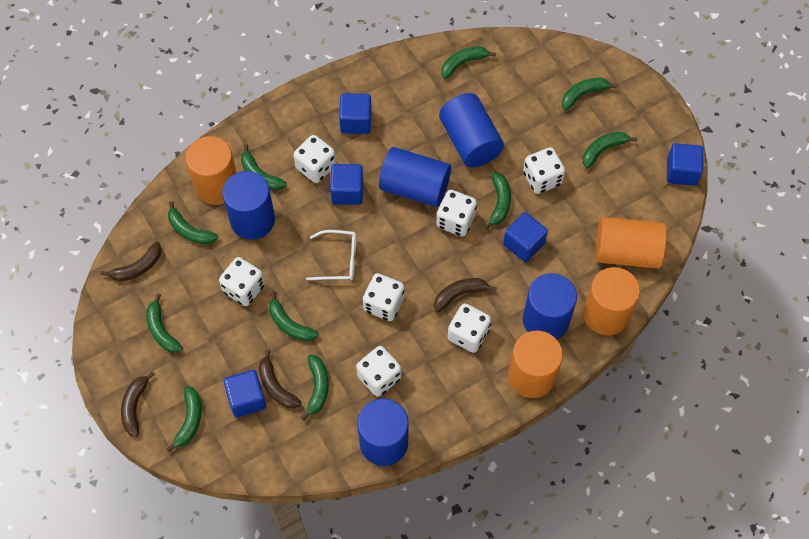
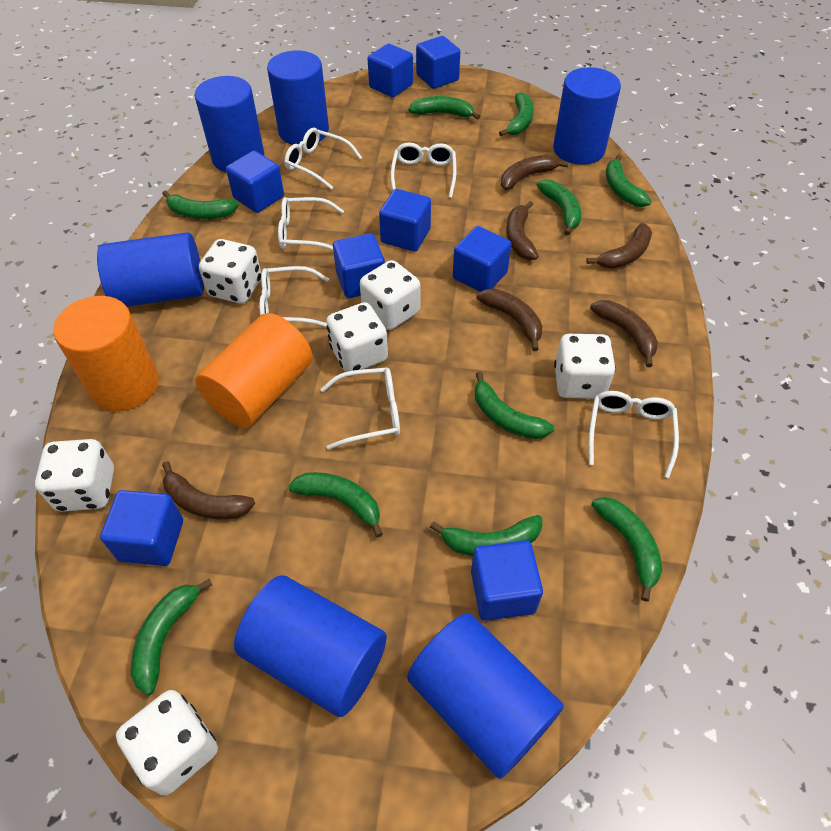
blue cube: [224,370,266,418] [330,164,363,205] [339,93,372,134] [503,212,548,262] [667,143,703,186] = 5 -> [100,490,183,566] [226,151,284,213] [333,233,385,298] [368,43,413,97] [379,189,431,252] [416,36,460,89] [453,226,511,292] [471,540,543,621] = 8
blue cylinder: [222,171,275,240] [357,399,408,466] [379,147,451,207] [439,93,504,167] [523,273,577,339] = 5 -> [97,232,204,307] [195,76,264,173] [234,576,387,717] [267,51,329,145] [407,613,564,779] [553,67,621,165] = 6
brown banana: [100,242,162,281] [121,371,155,437] [259,350,301,408] [434,278,497,313] = 4 -> [162,461,255,519] [477,289,542,351] [501,155,568,190] [506,201,539,260] [586,223,652,269] [590,300,658,367] = 6
orange cylinder: [185,136,237,205] [508,331,563,398] [583,267,640,335] [595,217,667,269] = 4 -> [53,296,159,411] [195,313,313,428] = 2
white dice: [219,257,265,306] [293,135,336,183] [356,346,401,397] [363,273,404,321] [436,190,477,237] [448,304,491,353] [523,147,565,194] = 7 -> [35,439,114,512] [116,690,218,796] [199,239,262,304] [326,302,388,372] [360,260,420,330] [554,334,616,399] = 6
white glasses: [306,230,356,280] = 1 -> [259,266,329,327] [278,197,344,250] [284,128,362,190] [320,367,400,450] [391,142,457,198] [589,391,679,478] = 6

